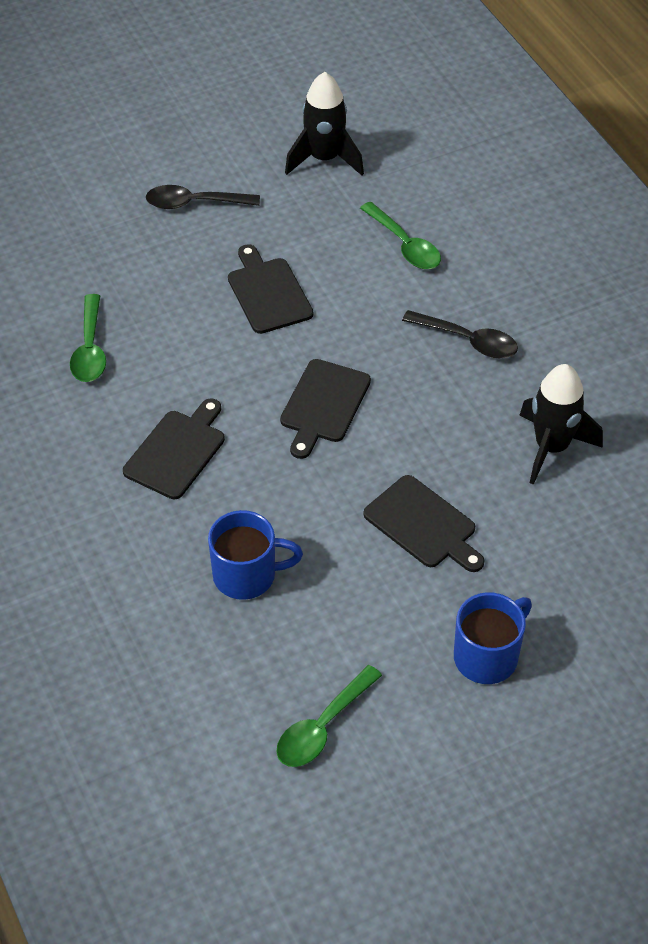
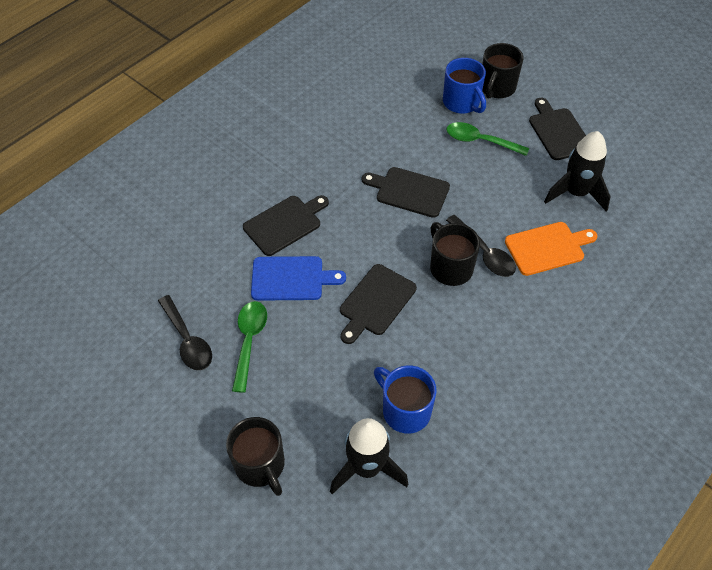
black mug: none = 0 -> [226,417,285,496] [430,222,480,286] [482,43,523,99] = 3
blue cutting board: none = 0 -> [251,256,346,301] = 1
green spoon: [70,294,106,382] [276,665,382,767] [360,202,441,269] = 3 -> [232,301,267,393] [447,122,529,156] = 2
orange cutting board: none = 0 -> [505,222,598,276] = 1

